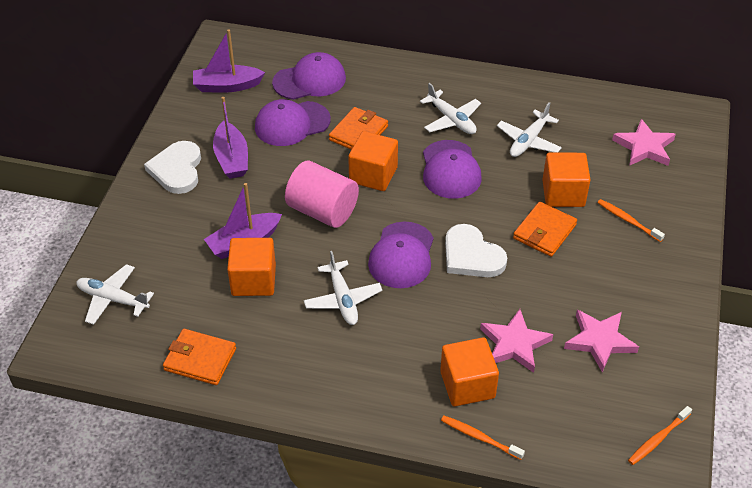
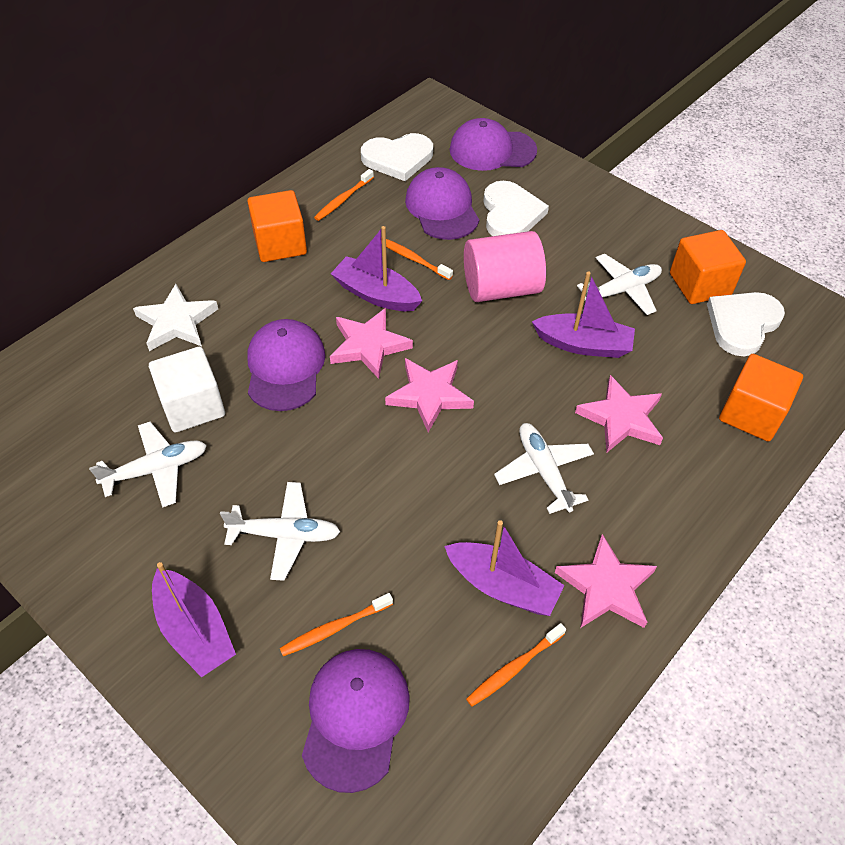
orange cube: [227,238,276,296] [348,131,398,191] [440,337,499,406] [542,152,591,207] = 4 -> [247,190,307,262] [670,230,746,304] [719,354,803,441] = 3
orange toothbrush: [441,416,525,460] [597,199,665,242] [628,406,692,465] = 3 -> [280,593,393,656] [314,169,374,221] [381,237,453,280] [466,623,566,707] = 4
orange wallet: [163,329,236,385] [329,107,388,150] [513,202,577,257] = 3 -> none = 0
pink star: [480,309,553,373] [564,310,639,372] [612,119,676,166] = 3 -> [330,308,413,379] [385,358,474,432] [555,534,657,628] [575,375,663,453] = 4
purple boat: [193,29,265,93] [204,183,282,259] [213,97,248,179] = 3 -> [152,562,236,678] [331,226,422,311] [444,520,565,616] [532,271,635,358] = 4
white cube: none = 0 -> [149,347,225,433] = 1
white heart: [144,141,201,194] [445,224,507,277] = 2 -> [361,133,433,181] [483,181,549,236] [707,292,785,356] = 3
white star: none = 0 -> [133,284,218,351] = 1

